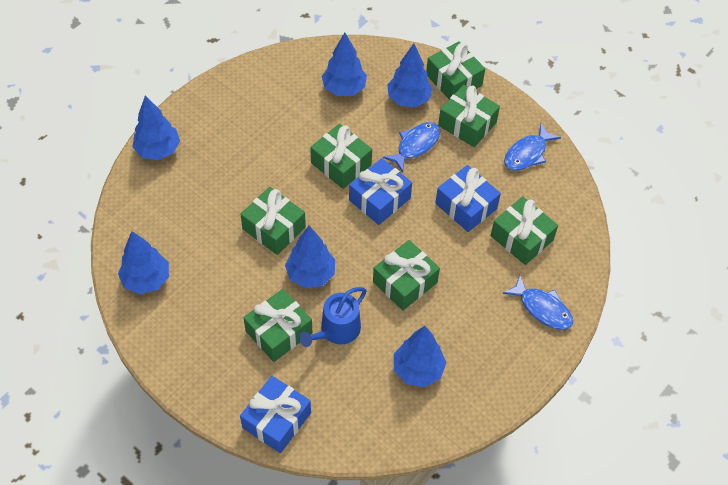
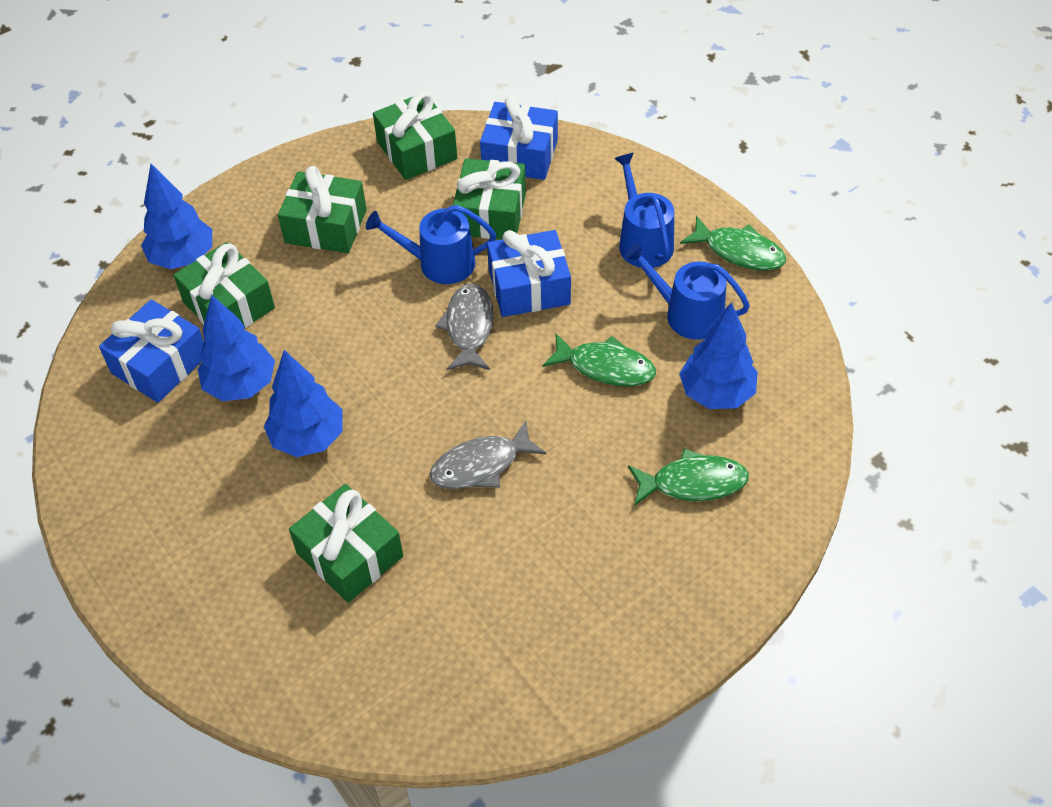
blue fish: [383,122,440,172] [502,275,573,330] [504,123,561,171] = 3 -> none = 0
blue tree: [118,231,169,294] [133,96,180,160] [285,226,335,288] [322,32,367,96] [387,43,433,107] [394,326,447,387] = 6 -> [141,164,212,269] [198,295,275,401] [264,350,343,457] [679,302,758,409] = 4
blue watering can: [299,287,367,347] = 1 -> [366,205,496,284] [614,153,674,268] [624,243,750,340] = 3
green fish: none = 0 -> [542,333,656,386] [628,448,749,506] [680,216,786,271] = 3
green gift: [240,187,306,255] [244,289,312,362] [310,124,372,189] [373,240,440,310] [426,41,485,99] [438,85,500,147] [491,196,558,265] = 7 -> [173,242,275,328] [278,166,367,253] [289,484,403,603] [373,92,457,180] [453,159,526,239] = 5
grey fish: none = 0 -> [429,421,546,489] [435,283,494,370] = 2

